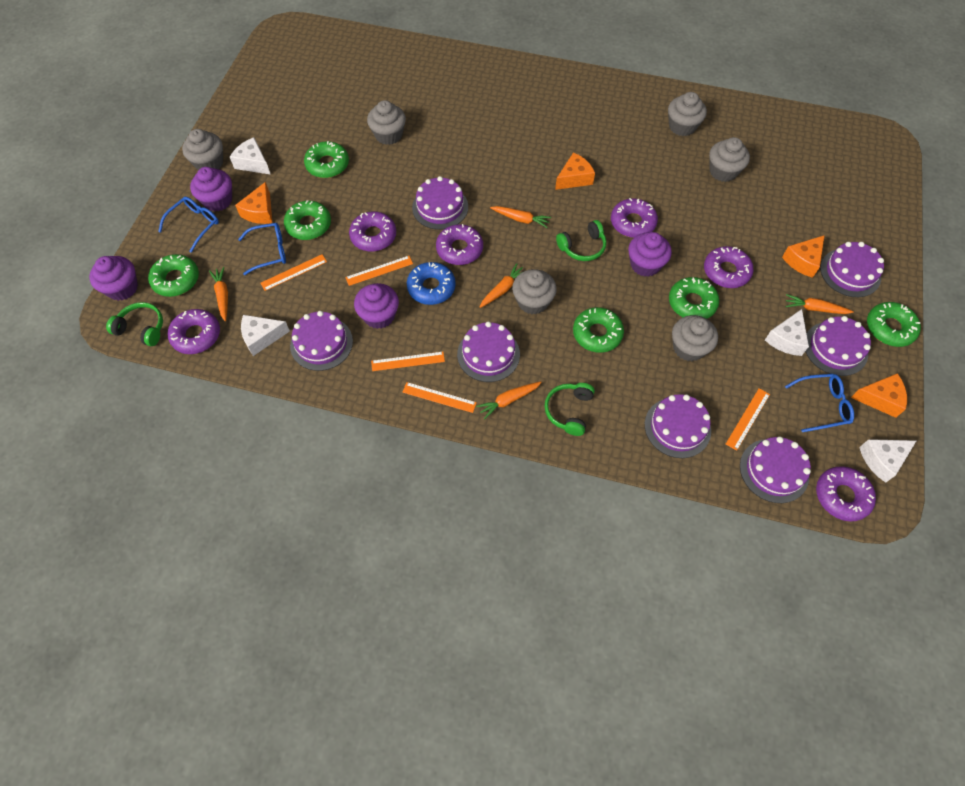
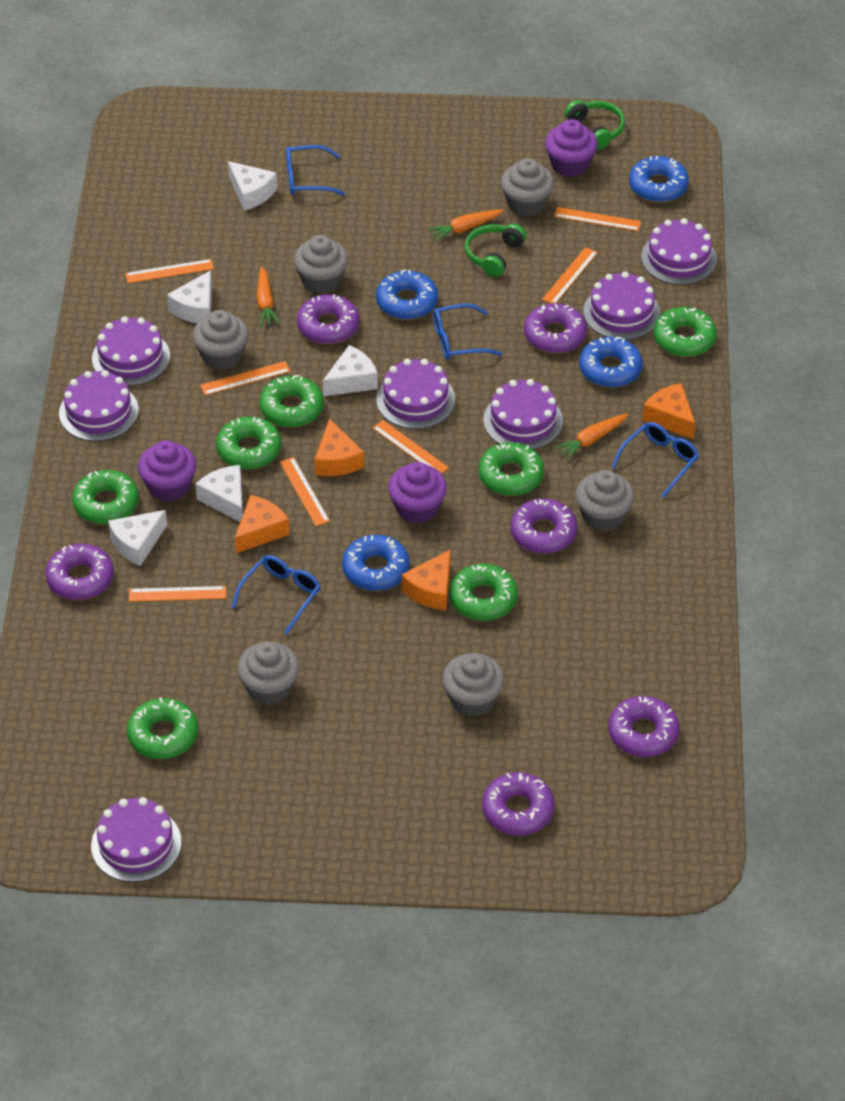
blue donut: [407,262,456,305] = 1 -> [342,535,410,591] [376,269,438,319] [579,337,643,387] [629,156,689,202] = 4
blue glasses: [158,197,219,253] [238,223,286,275] [785,374,854,432] = 3 -> [232,555,321,635] [286,145,345,196] [433,303,502,360] [612,422,699,498] = 4
green donut: [148,254,199,297] [284,200,331,240] [304,141,349,178] [573,307,624,353] [669,277,719,319] [867,302,921,347] = 6 -> [72,470,139,524] [127,697,198,759] [216,417,281,469] [259,375,324,427] [450,564,518,621] [478,442,544,496] [653,307,717,357] = 7
green headphones: [106,302,163,346] [545,383,595,436] [556,220,607,261] = 3 -> [465,224,526,277] [565,100,625,150] = 2
orange carrot: [209,267,228,321] [476,382,542,419] [479,263,523,308] [490,206,551,228] [786,294,854,314] = 5 -> [257,266,280,326] [428,209,504,242] [555,414,628,460] = 3
orange ruler: [260,254,327,291] [345,256,413,286] [371,352,445,371] [402,382,477,413] [726,388,770,451] = 5 -> [125,259,214,283] [129,586,226,602] [200,361,290,395] [280,457,330,526] [373,420,449,474] [542,247,598,304] [554,207,641,231] = 7
purple cupcake: [89,256,138,301] [190,167,232,211] [354,283,399,329] [628,232,672,277] = 4 -> [138,440,196,502] [388,462,447,524] [545,119,598,177] = 3
white cheese: [230,137,271,175] [241,315,290,356] [765,309,809,356] [859,439,916,483] = 4 -> [108,510,167,566] [167,270,212,323] [195,465,243,522] [228,161,277,211] [323,345,378,397] = 5

